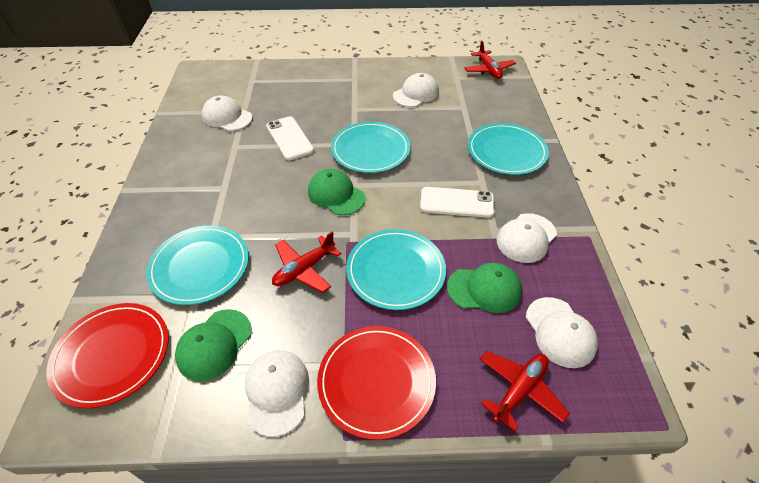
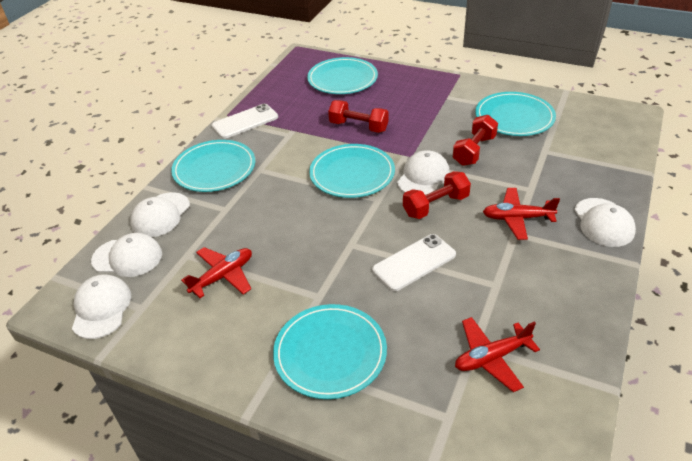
green cap: [175,309,252,381] [308,169,366,215] [447,263,522,313] = 3 -> none = 0
red dumbbell: none = 0 -> [328,100,389,133] [403,171,471,219] [453,115,498,166] = 3
red plate: [46,303,169,408] [317,326,436,440] = 2 -> none = 0
turquoise plate: [146,226,249,305] [331,122,410,173] [346,229,446,310] [468,123,549,175] = 4 -> [171,140,255,192] [273,304,387,399] [307,57,378,94] [309,144,395,198] [476,92,556,136] = 5

